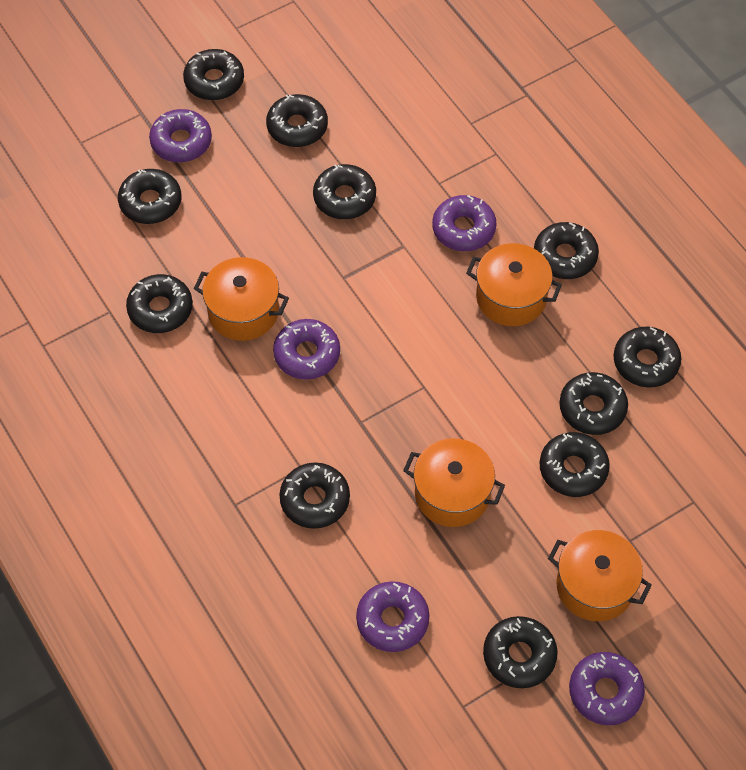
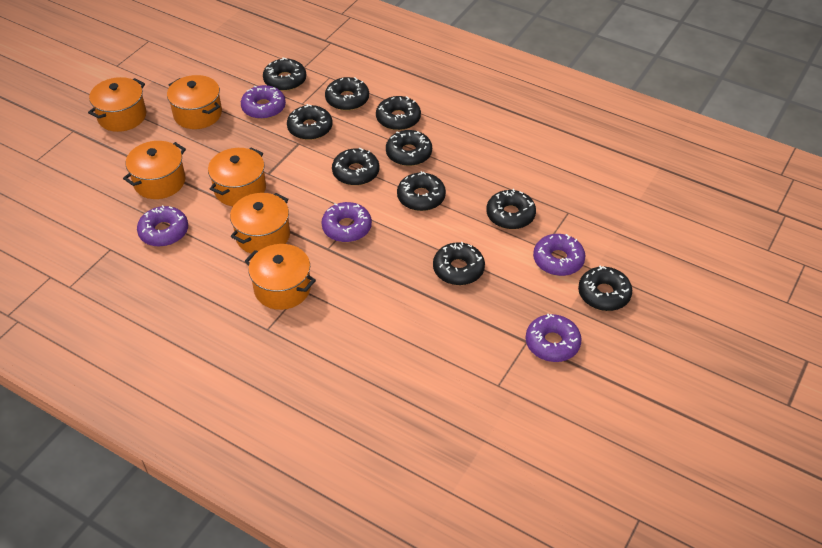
black donut: [118,169,181,224] [126,274,193,333] [183,49,244,100] [266,94,328,147] [279,462,350,529] [313,164,376,219] [483,616,558,688] [534,222,599,279] [540,432,610,497] [559,372,628,435] [614,327,681,387] = 11 -> [263,57,306,91] [287,104,333,140] [325,77,369,111] [332,148,379,186] [376,96,421,130] [386,130,432,166] [397,171,446,211] [433,242,485,285] [486,189,536,229] [578,265,632,311] = 10
orange pot: [194,257,289,341] [403,438,505,527] [466,243,562,326] [548,530,652,621] = 4 -> [88,77,146,132] [123,141,186,199] [167,75,222,129] [208,148,266,206] [230,193,290,254] [245,244,316,310] = 6

